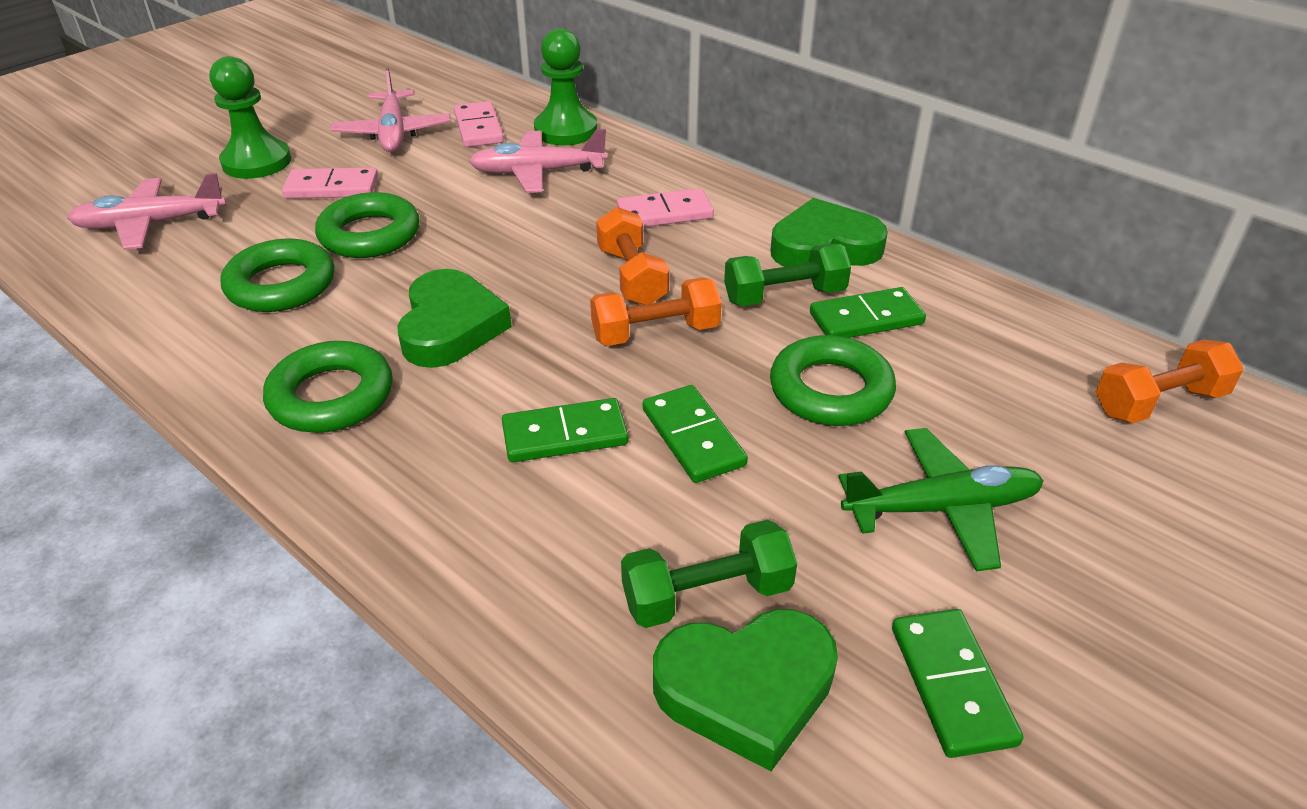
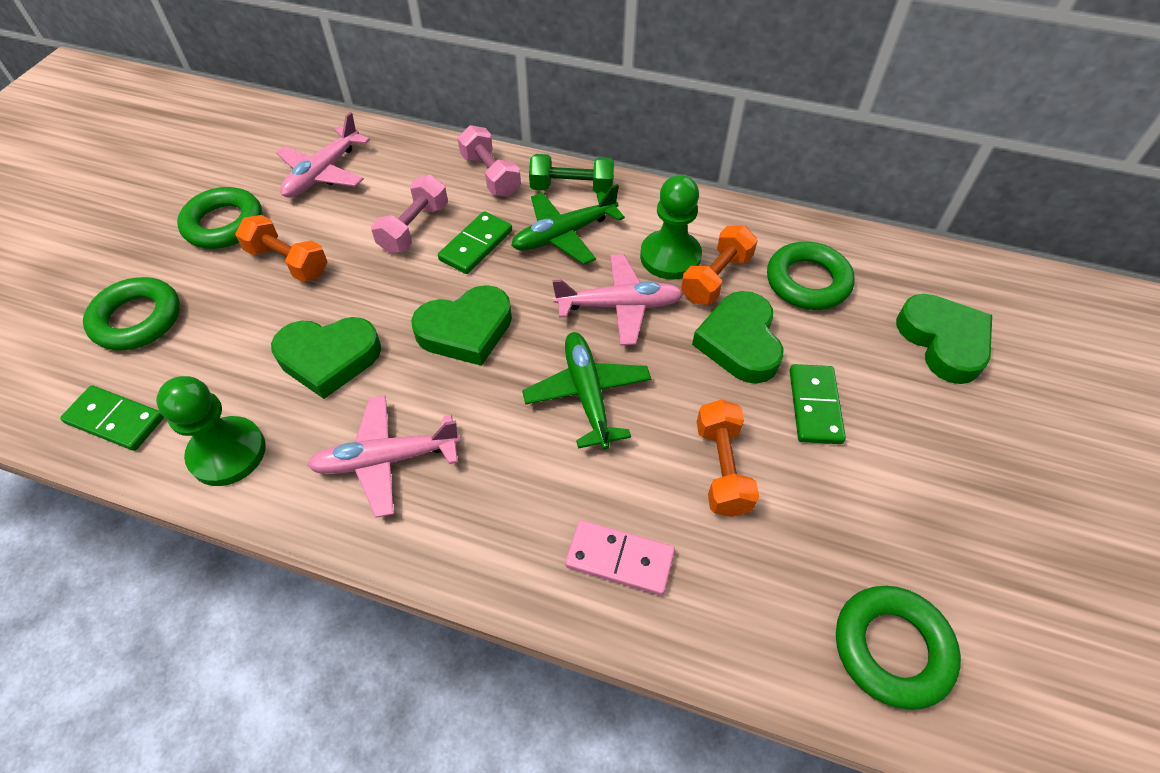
green domino: [502,398,629,463] [643,385,748,483] [810,287,926,338] [892,609,1023,758] = 4 -> [60,385,164,451] [438,211,512,274] [789,364,846,444] = 3
green dumbbell: [621,520,797,628] [724,243,851,306] = 2 -> [529,154,614,194] = 1
green heart: [397,269,512,368] [653,609,838,771] [770,198,888,267] = 3 -> [271,317,381,399] [411,285,512,366] [692,291,783,384] [896,294,992,384] = 4
green plane: [839,428,1044,571] = 1 -> [511,184,625,264] [522,332,651,450] = 2
pink domino: [282,167,378,199] [454,101,504,147] [617,188,714,227] = 3 -> [565,520,675,596] = 1
pink dumbbell: none = 0 -> [371,175,448,253] [458,125,521,196] = 2

